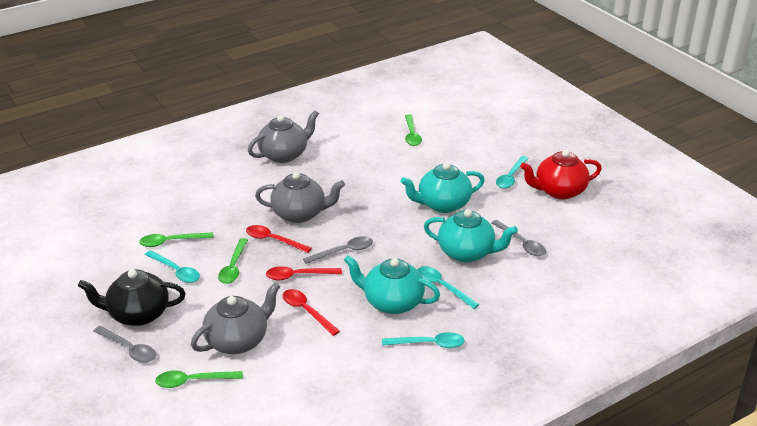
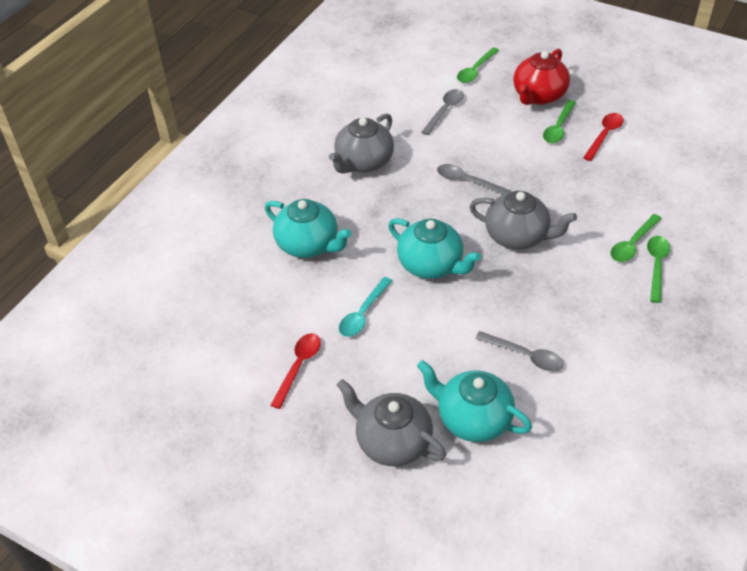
black teapot: [78,269,185,326] = 1 -> none = 0
red spoon: [246,225,312,253] [266,266,342,280] [283,289,340,336] = 3 -> [270,333,321,409] [583,113,624,161] = 2
turquoise spoon: [145,250,200,283] [382,332,465,348] [417,266,479,309] [496,156,529,189] = 4 -> [339,277,392,337] = 1

